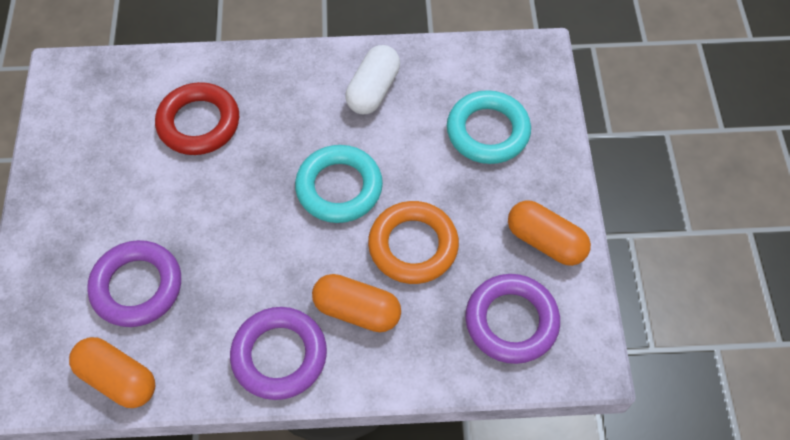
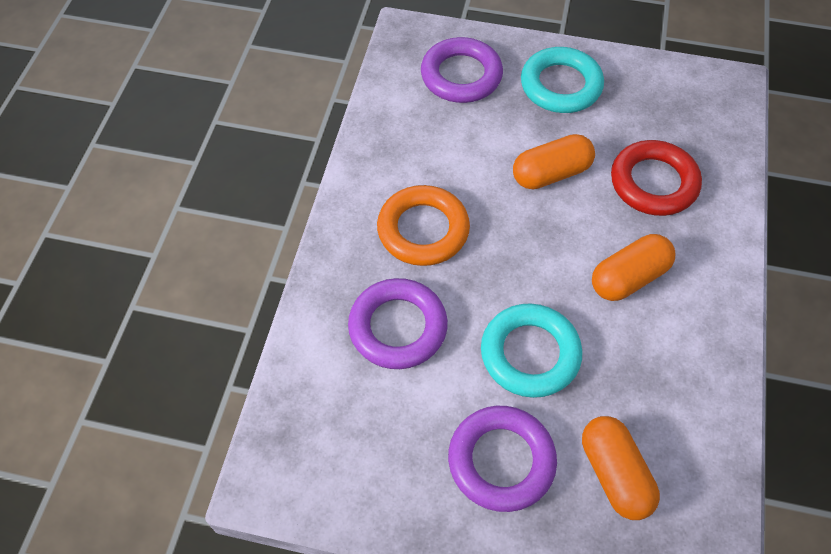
white capsule: [345,45,400,114] = 1 -> none = 0

